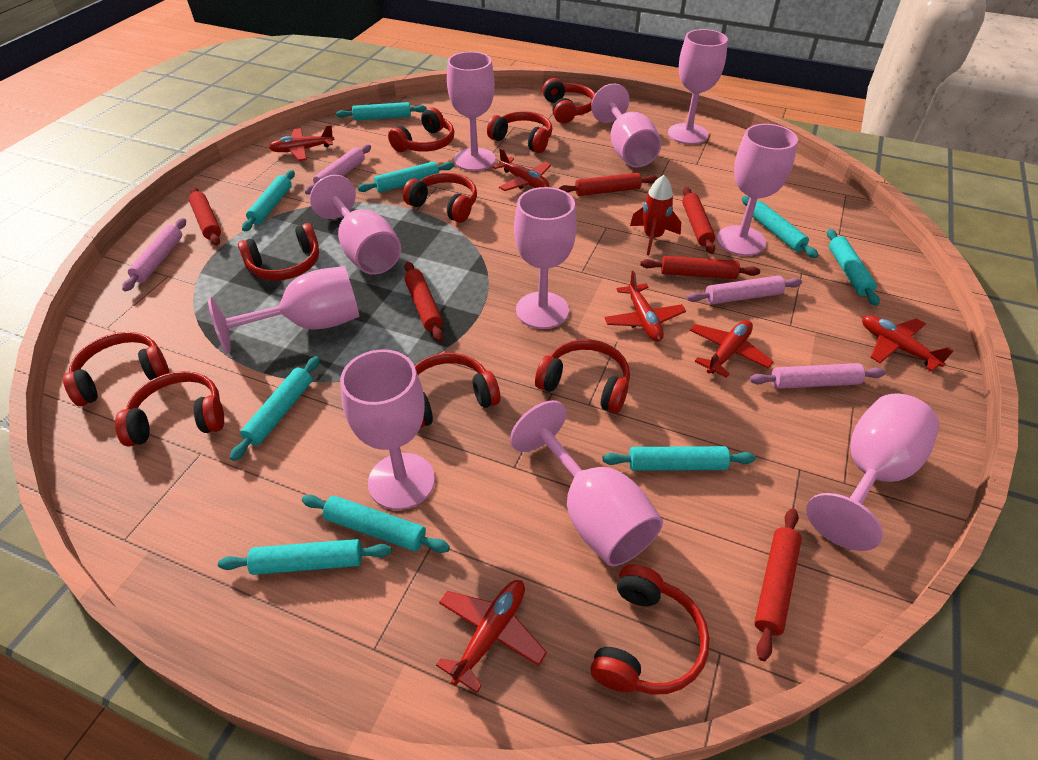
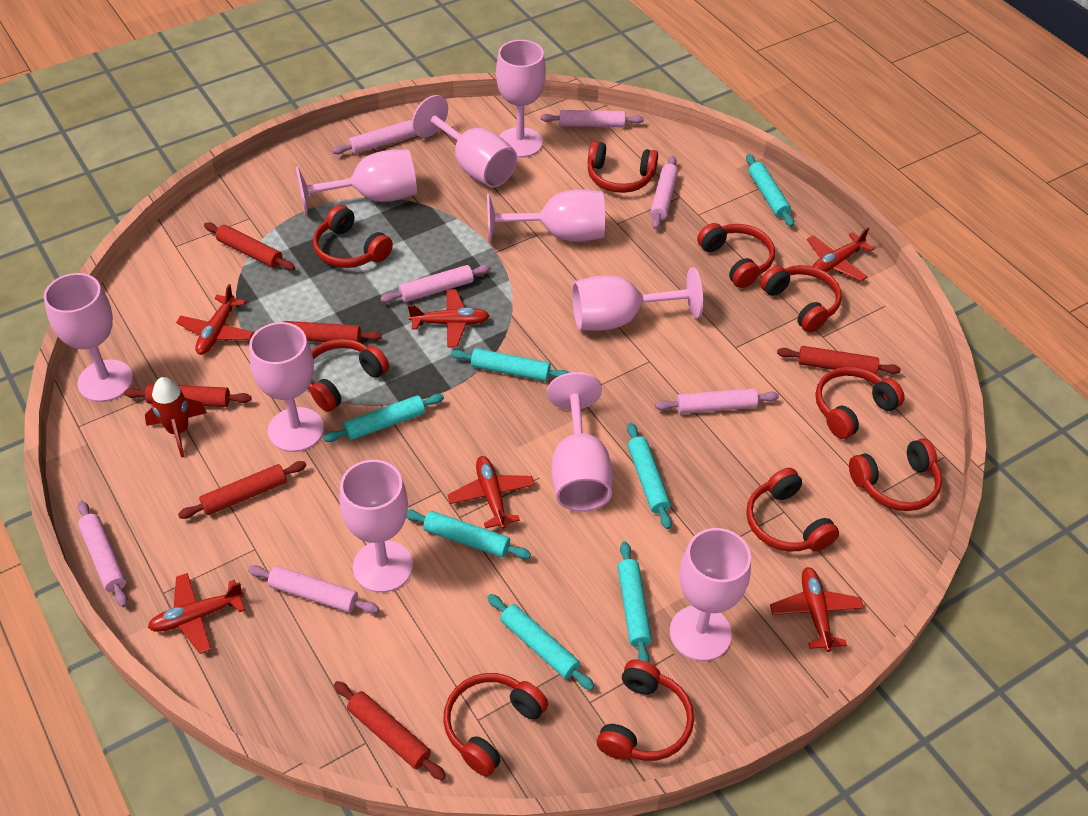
pink rolling pin: [122,218,186,292] [305,144,371,195] [687,276,802,304] [749,363,886,389] = 4 -> [77,501,128,607] [248,565,379,613] [332,120,416,154] [380,265,491,303] [541,110,644,127] [650,156,678,229] [655,388,779,414] = 7
turquoise rolling pin: [218,539,392,575] [230,356,320,461] [242,170,295,232] [302,495,450,553] [336,102,427,121] [358,161,454,192] [602,446,756,471] [742,196,819,258] [827,229,880,306] = 9 -> [323,394,444,442] [406,509,531,559] [451,348,569,381] [487,594,594,690] [617,541,652,662] [627,423,672,529] [746,154,794,227] = 7

